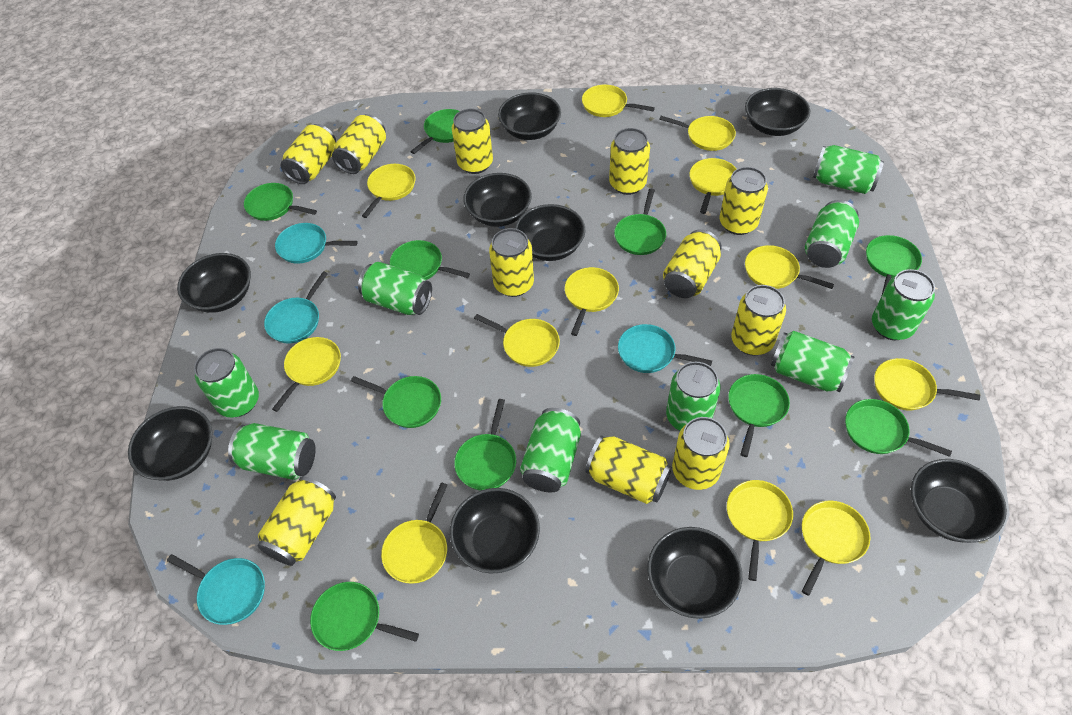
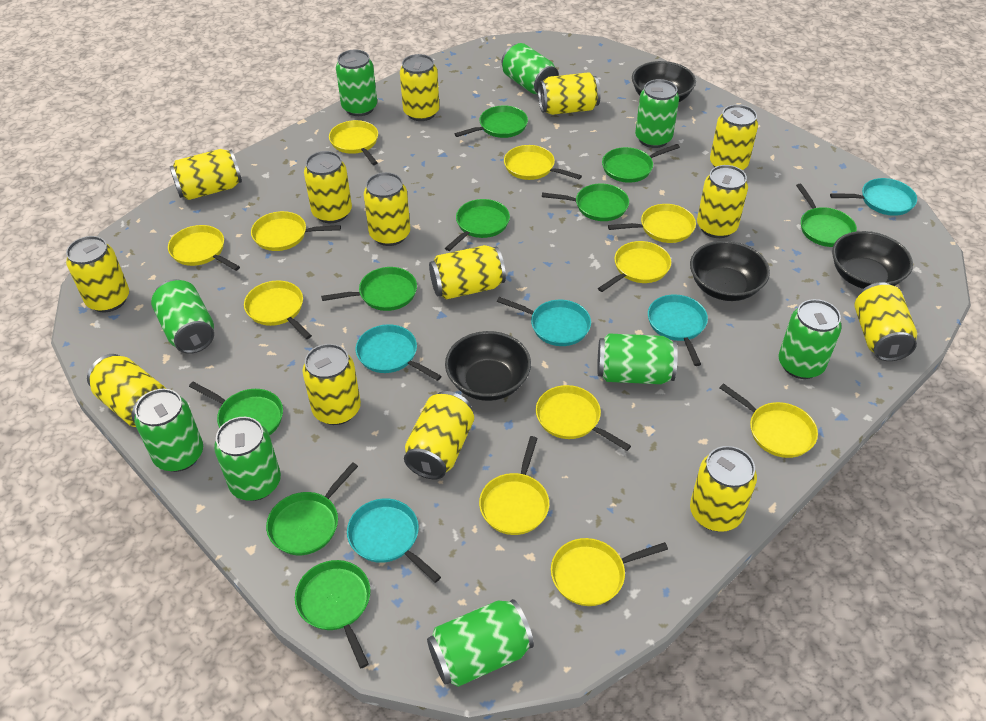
black bowl: [128,406,213,481] [177,253,251,313] [450,488,540,573] [463,173,532,227] [498,92,561,140] [515,204,585,261] [647,527,742,619] [745,88,810,136] [911,459,1007,543] = 9 -> [445,331,531,401] [632,61,696,102] [690,241,770,301] [832,231,913,289] = 4
green pan: [244,183,317,221] [310,582,419,651] [351,376,441,428] [390,240,470,280] [410,109,459,154] [454,399,516,491] [614,189,666,255] [728,374,790,457] [845,399,952,457] [866,235,922,294] = 10 -> [189,382,283,435] [266,462,358,555] [295,560,371,668] [321,267,417,311] [445,199,510,251] [454,105,528,138] [542,184,629,221] [602,144,680,183] [796,184,857,247] = 9
turquoise pan: [167,554,265,625] [264,272,328,343] [275,223,358,263] [618,324,712,373] = 4 -> [347,498,441,583] [356,324,442,381] [497,297,591,346] [648,294,708,366] [830,178,917,216] = 5
yellow can: [258,476,336,566] [281,124,336,184] [332,114,386,174] [452,109,493,174] [489,228,534,297] [586,435,672,504] [609,128,650,195] [663,230,722,298] [672,417,730,490] [720,167,768,235] [731,285,786,355] = 11 -> [66,236,129,312] [87,354,166,427] [170,149,242,200] [302,344,361,425] [304,151,352,223] [364,172,410,246] [400,54,439,121] [404,391,474,479] [429,245,506,300] [538,72,601,115] [690,446,757,532] [697,165,748,238] [710,104,758,170] [854,283,917,361] = 14
yellow pan: [272,337,341,412] [362,164,416,218] [381,483,447,584] [474,314,560,367] [565,267,619,336] [582,85,655,117] [659,116,736,151] [689,158,736,214] [727,480,793,581] [745,245,834,289] [802,501,870,596] [874,358,980,411] = 12 -> [168,225,240,271] [244,280,312,339] [251,211,341,251] [329,120,378,165] [479,436,549,535] [504,145,582,180] [536,385,631,451] [551,538,668,606] [598,241,671,292] [608,204,696,243] [720,383,818,458] = 11

